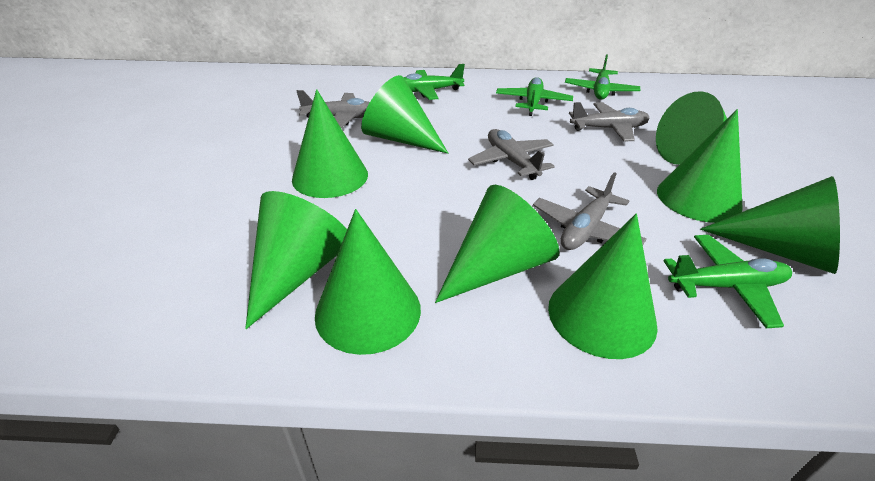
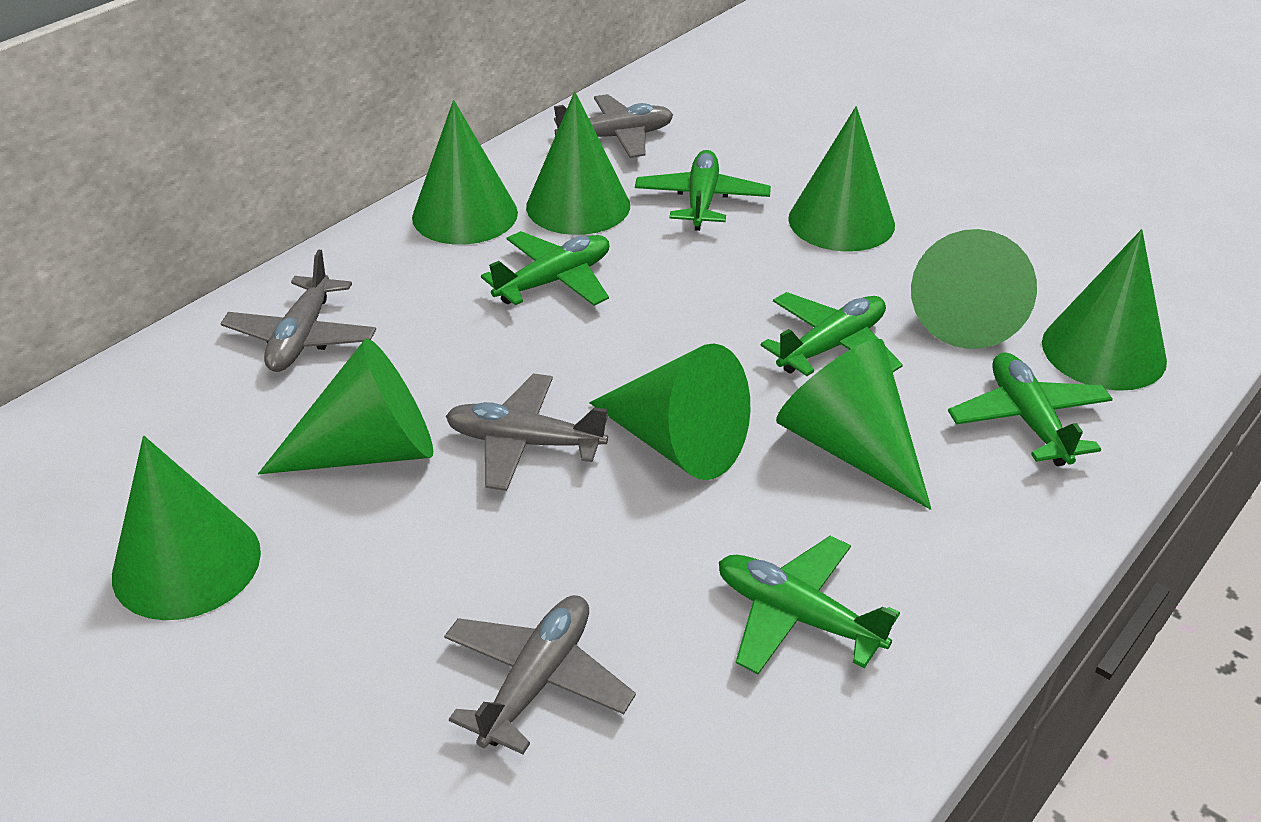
green plane: [404,64,465,100] [496,77,573,116] [565,54,640,100] [663,235,792,328] = 4 -> [481,231,609,306] [635,150,771,231] [719,536,900,674] [761,292,903,376] [948,353,1113,466] = 5

